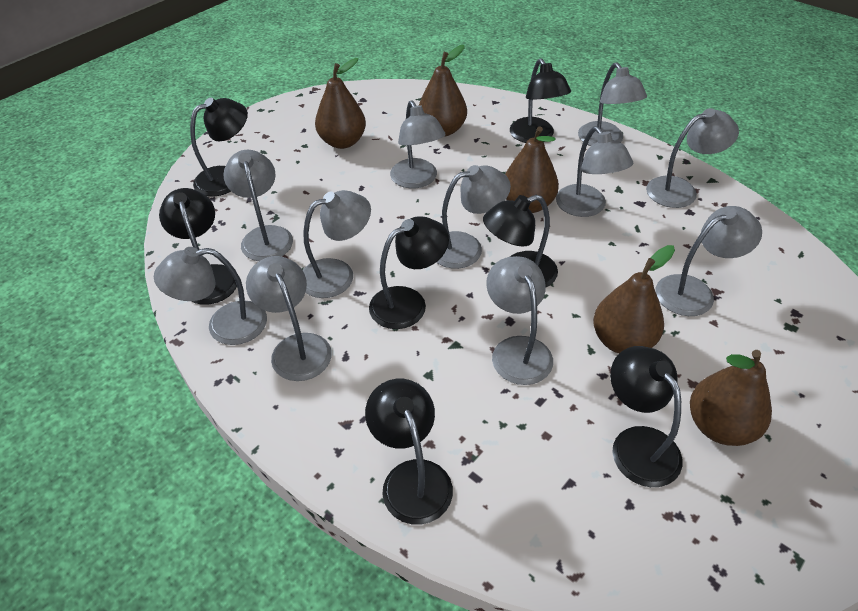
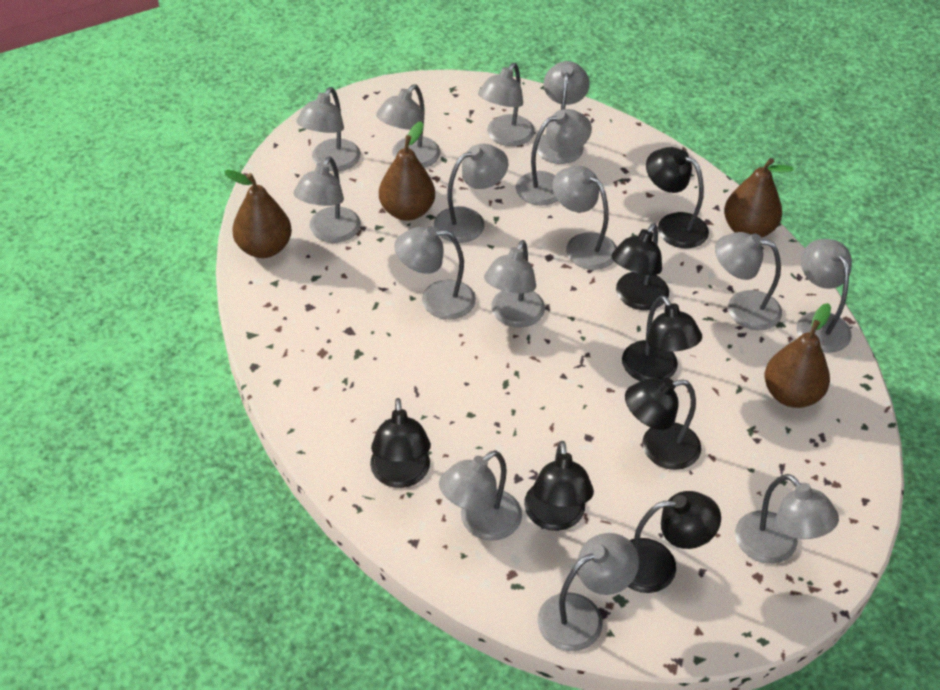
brown pear: [315,58,366,149] [419,45,467,137] [505,126,559,213] [593,245,675,353] [690,350,772,446] = 5 -> [224,170,292,258] [379,121,435,221] [724,158,794,238] [765,303,831,408] = 4
grey lamp: [154,247,267,345] [223,150,293,261] [246,256,332,381] [303,190,371,298] [390,100,446,188] [436,165,511,269] [486,256,553,385] [556,126,633,217] [578,63,647,146] [646,108,739,208] [656,206,762,316] = 11 -> [293,156,361,243] [296,87,361,171] [376,84,441,168] [394,226,476,319] [434,144,508,243] [439,450,522,541] [478,63,535,146] [484,240,545,327] [516,109,592,205] [537,61,590,164] [537,533,639,651] [552,166,617,270] [715,232,782,330] [735,474,839,564] [797,239,852,353] = 15

